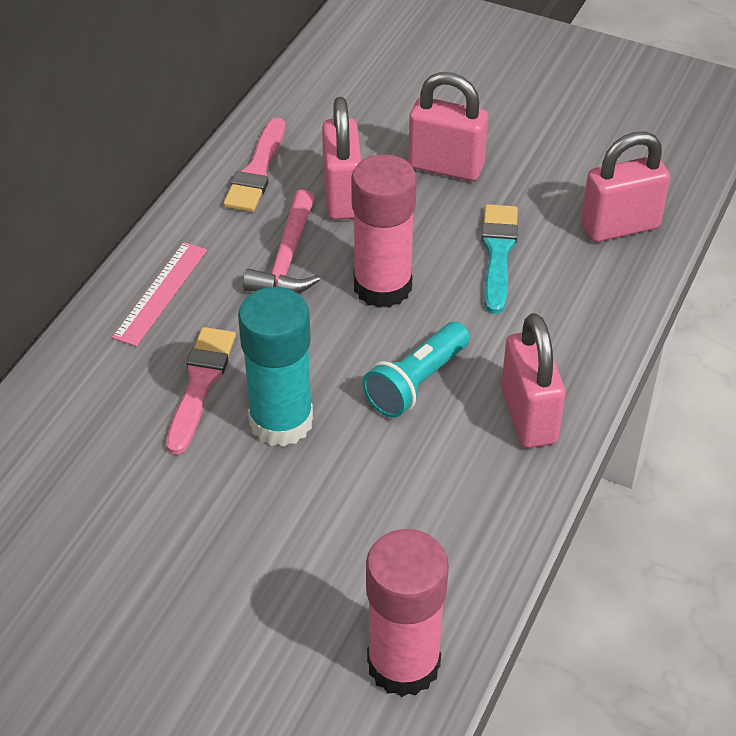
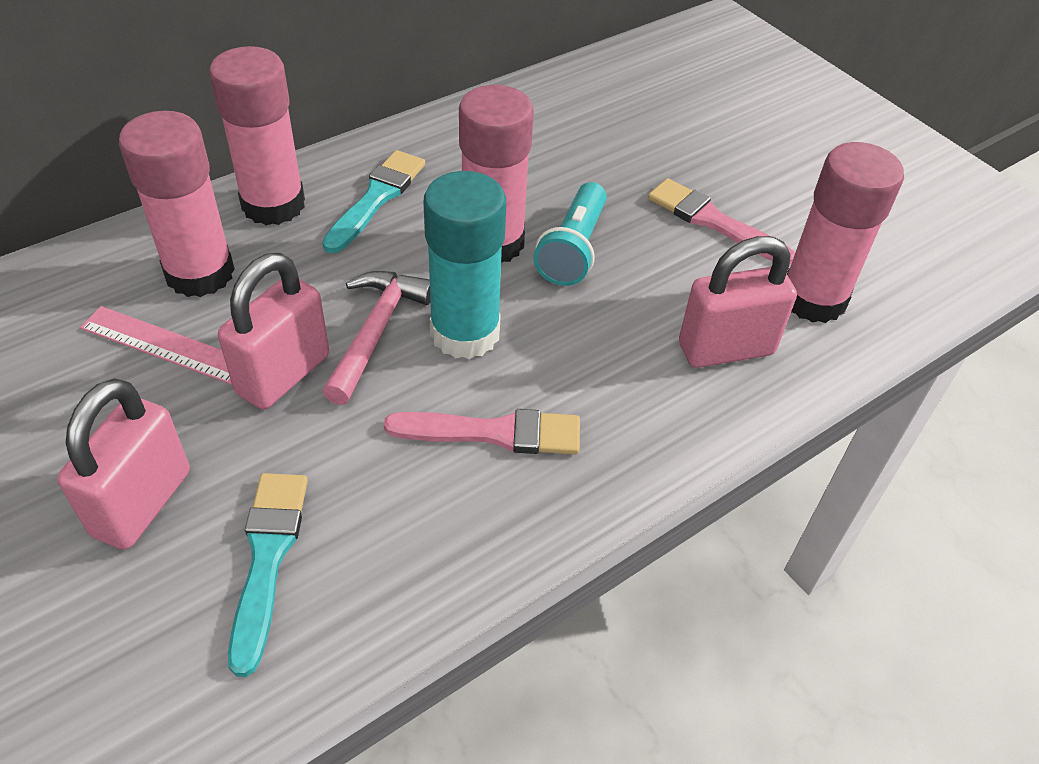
pink glue stick: [351,154,417,308] [366,529,449,697] = 2 -> [119,111,235,297] [209,46,305,226] [459,85,534,263] [787,142,904,323] = 4
pink padlock: [322,97,361,220] [408,72,488,181] [501,313,566,448] [581,132,670,242] = 4 -> [57,378,190,550] [218,253,329,410] [679,236,797,368] = 3
turquoise brush: [482,204,518,314] = 1 -> [228,473,308,677] [322,150,425,253] = 2

